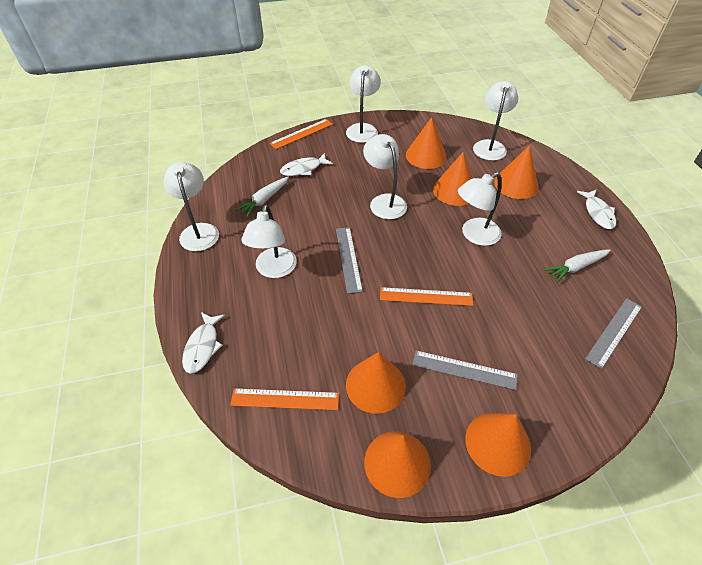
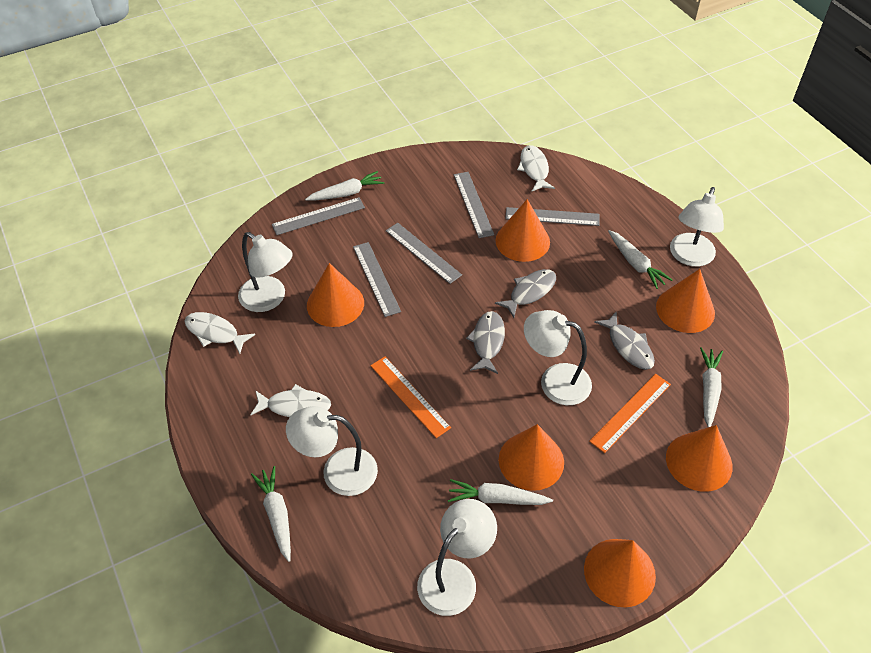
grey fish: none = 0 -> [466,311,505,374] [495,269,556,318] [594,311,655,370] = 3
grey ruler: [336,227,363,294] [413,351,518,390] [585,298,642,369] = 3 -> [272,197,365,235] [353,242,401,317] [386,223,462,284] [454,172,494,238] [505,207,600,226] = 5
orange ruler: [230,388,339,410] [270,119,333,149] [380,287,473,306] = 3 -> [371,357,451,438] [589,374,671,453] = 2
white carrot: [235,177,289,217] [544,249,611,283] = 2 -> [251,466,291,562] [305,171,384,201] [448,479,553,505] [608,230,672,289] [700,347,723,427] = 5
white lamp: [164,162,219,251] [241,204,297,278] [346,65,381,143] [363,134,407,219] [458,172,502,246] [473,81,518,161] = 6 -> [238,232,293,312] [286,406,378,496] [417,499,497,616] [524,310,592,405] [670,187,724,267] = 5

